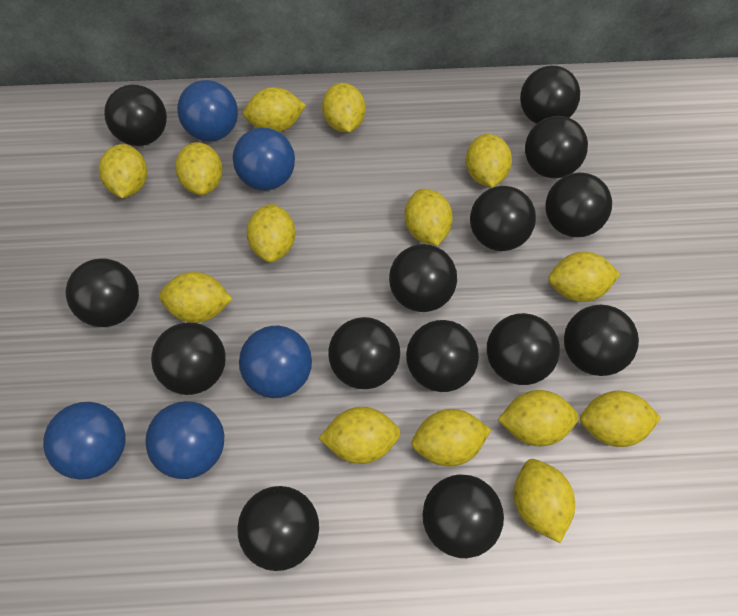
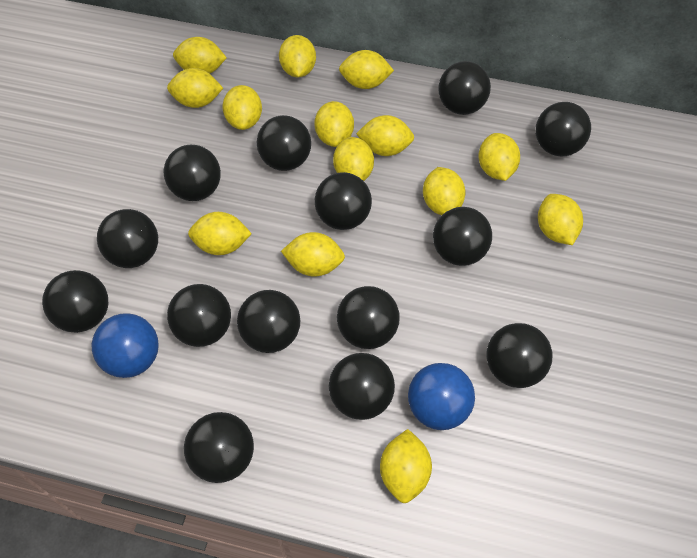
blue ball: [43,402,126,480] [145,401,224,479] [177,80,238,141] [233,128,295,190] [239,326,312,398] = 5 -> [91,313,159,378] [408,363,475,430] = 2

